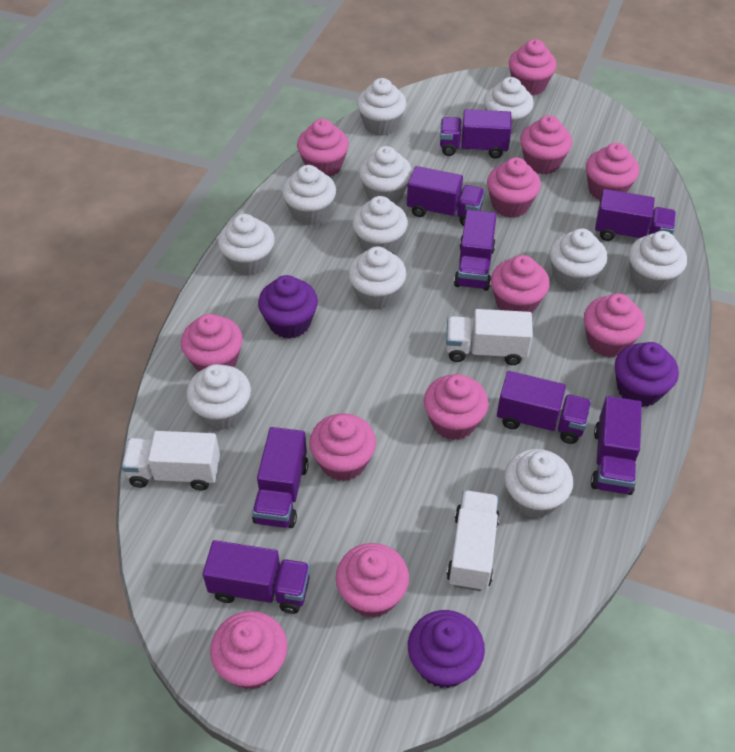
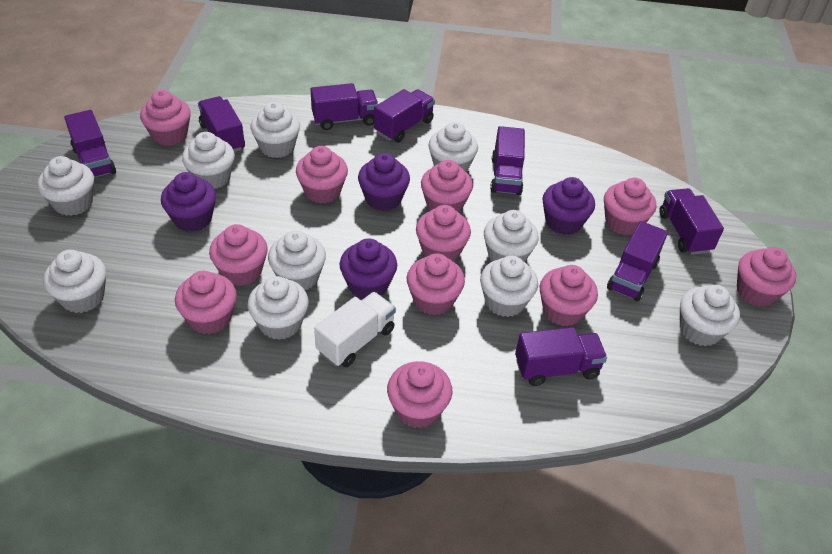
pink cupcake: [181,314,243,372] [210,611,288,690] [297,119,349,177] [309,413,376,481] [336,543,409,618] [424,374,489,440] [487,157,541,218] [491,255,550,313] [509,39,557,96] [520,115,572,174] [584,293,645,357] [586,143,639,201] = 12 -> [140,90,191,146] [175,271,237,334] [209,224,268,286] [296,146,348,204] [387,361,452,428] [407,253,465,315] [416,205,471,261] [421,160,473,213] [540,265,598,326] [604,178,656,235] [737,247,796,307] = 11
purple cupcake: [258,275,318,339] [408,610,485,688] [615,342,679,407] = 3 -> [161,172,216,232] [340,238,397,299] [358,153,410,211] [542,177,595,235] = 4
white cupcake: [186,364,251,430] [218,214,275,276] [282,165,336,225] [348,246,406,309] [352,196,408,253] [357,78,406,136] [359,146,412,204] [484,77,534,134] [504,449,573,519] [550,229,607,291] [629,231,687,293] = 11 -> [37,156,94,216] [43,250,106,313] [182,132,235,189] [247,276,309,340] [251,102,300,158] [268,230,326,290] [429,122,478,172] [480,256,538,317] [484,210,539,262] [680,285,740,346] = 10
white truck: [121,431,220,491] [446,309,533,365] [447,490,500,591] = 3 -> [314,292,396,367] = 1

